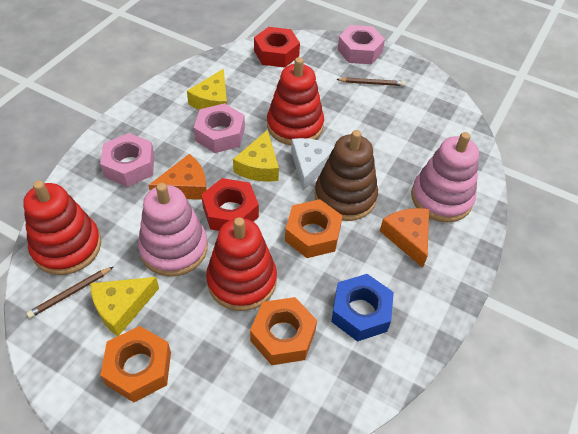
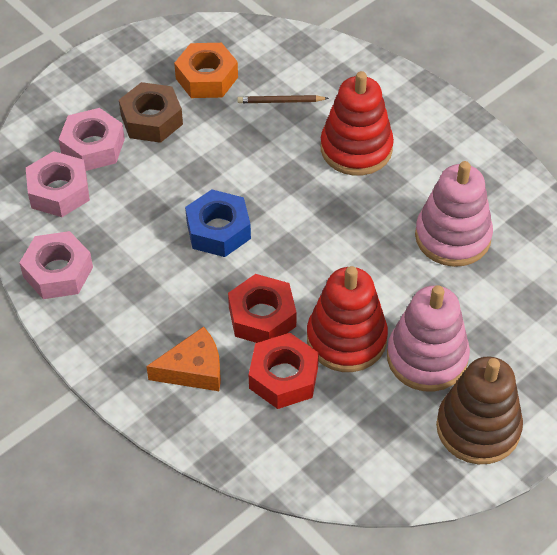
brown nut: none = 0 -> [119,82,183,143] = 1
brown pencil: [27,267,113,318] [336,77,405,86] = 2 -> [237,95,329,103] = 1
orange cheese: [149,154,207,200] [380,208,429,268] = 2 -> [146,327,221,391] = 1
orange nut: [100,326,171,402] [250,297,317,365] [285,199,343,258] = 3 -> [174,43,238,98] = 1
red stacking toy: [23,181,101,275] [206,217,277,311] [267,57,324,146] = 3 -> [307,266,388,372] [320,71,394,176] = 2
white cheese: [291,138,334,191] = 1 -> none = 0
yellow cheese: [91,277,159,336] [187,69,227,110] [233,130,279,182] = 3 -> none = 0

